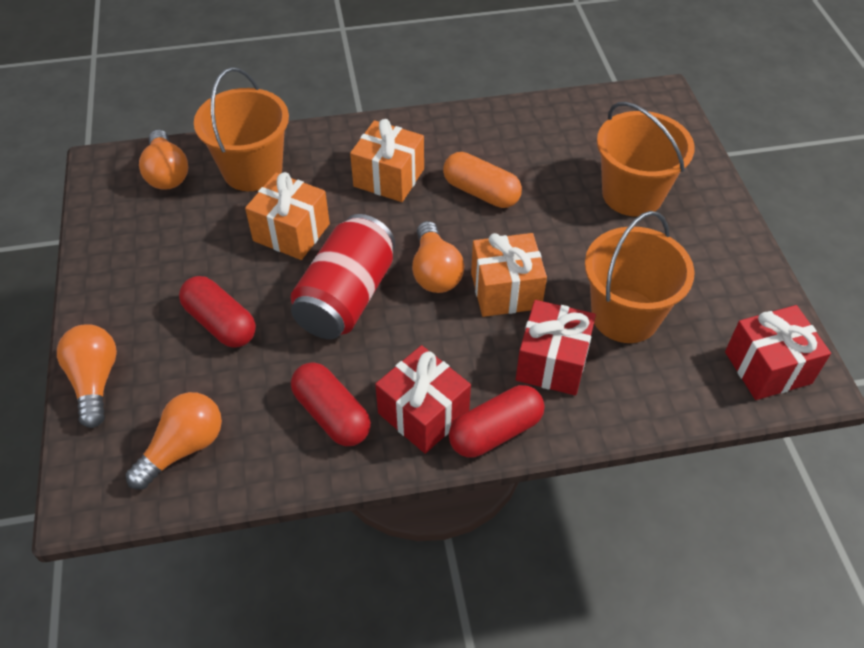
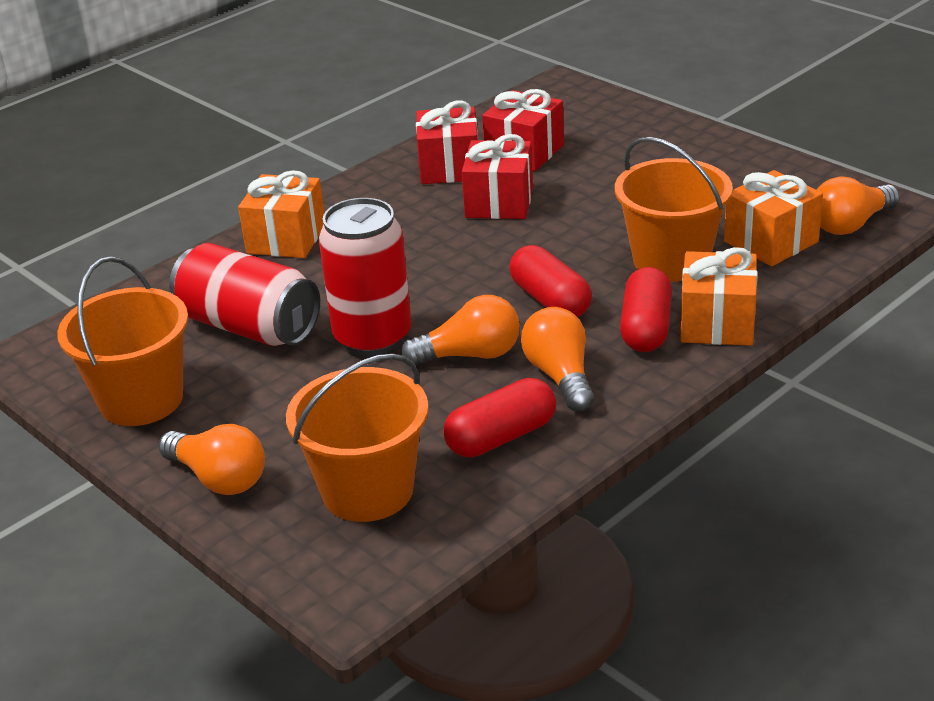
orange capsule: [443,152,522,208] = 1 -> none = 0
red can: [290,214,395,339] = 1 -> [169,243,320,346] [319,198,412,356] = 2

